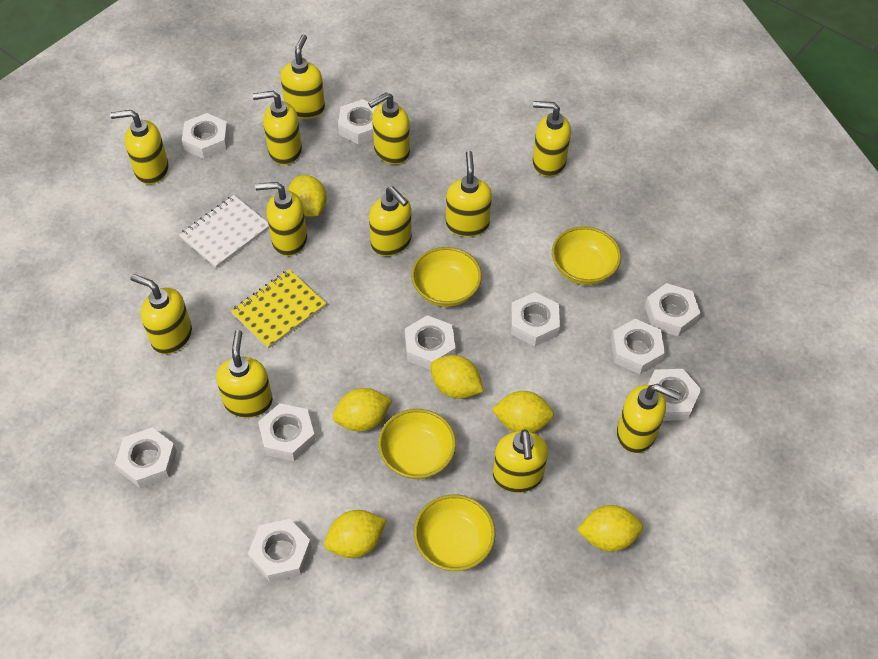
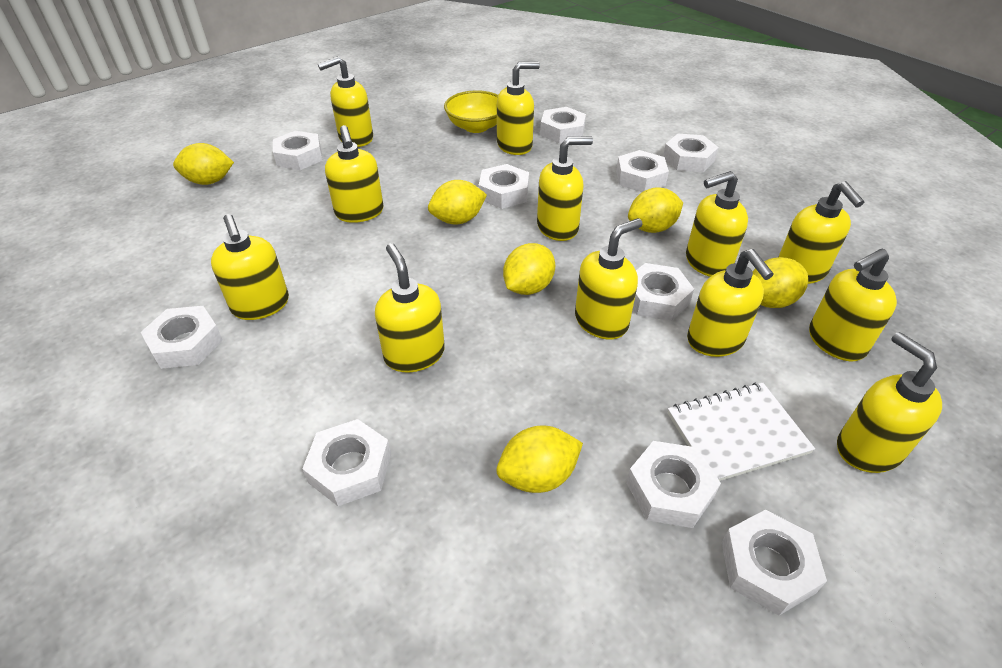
yellow bowl: [378,409,456,479] [411,247,482,307] [414,494,495,571] [552,226,621,285] = 4 -> [444,90,498,133] = 1
yellow notebook: [231,269,326,349] = 1 -> none = 0

